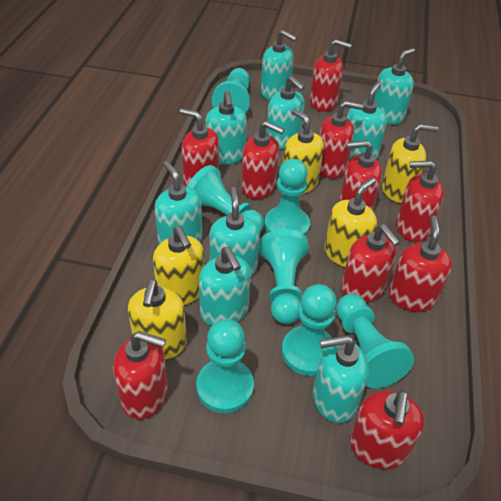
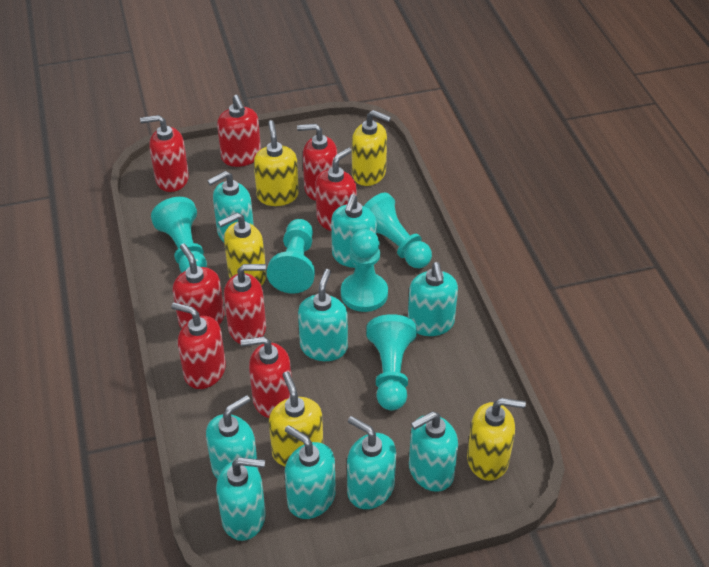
red soap dispenser: [113,331,168,419] [180,108,219,187] [241,121,284,199] [310,39,352,112] [319,101,364,179] [339,140,382,211] [341,224,400,303] [350,390,425,469] [389,216,452,312] [396,161,444,242] = 10 -> [140,115,189,192] [171,303,226,389] [173,244,224,329] [217,95,261,167] [224,264,266,344] [240,336,292,418] [297,124,337,201] [315,147,357,231] = 8
turquoise pawn: [187,165,264,233] [196,319,254,413] [212,68,250,113] [259,229,309,324] [265,159,310,236] [282,284,337,376] [336,294,414,388] = 7 -> [151,197,207,273] [267,219,315,294] [341,229,388,312] [364,193,432,268] [366,314,417,410] = 5

